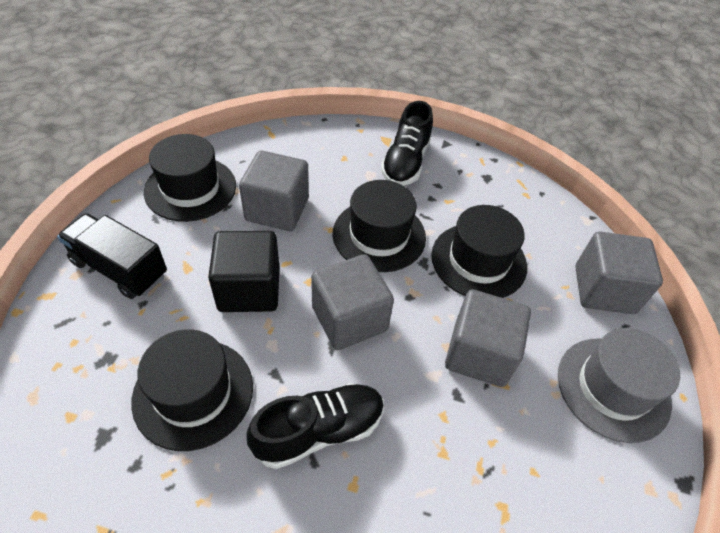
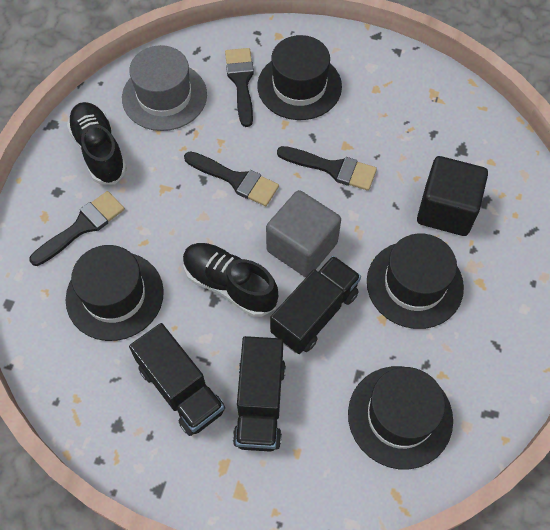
black brush: none = 0 -> [29,191,125,266] [184,151,279,206] [225,48,254,127] [277,146,377,191] = 4
black truck: [57,213,167,299] = 1 -> [129,323,225,436] [233,336,286,452] [270,256,361,354] = 3
grey cube: [239,151,309,231] [311,254,394,350] [445,289,531,387] [575,232,663,314] = 4 -> [266,190,341,277] = 1

